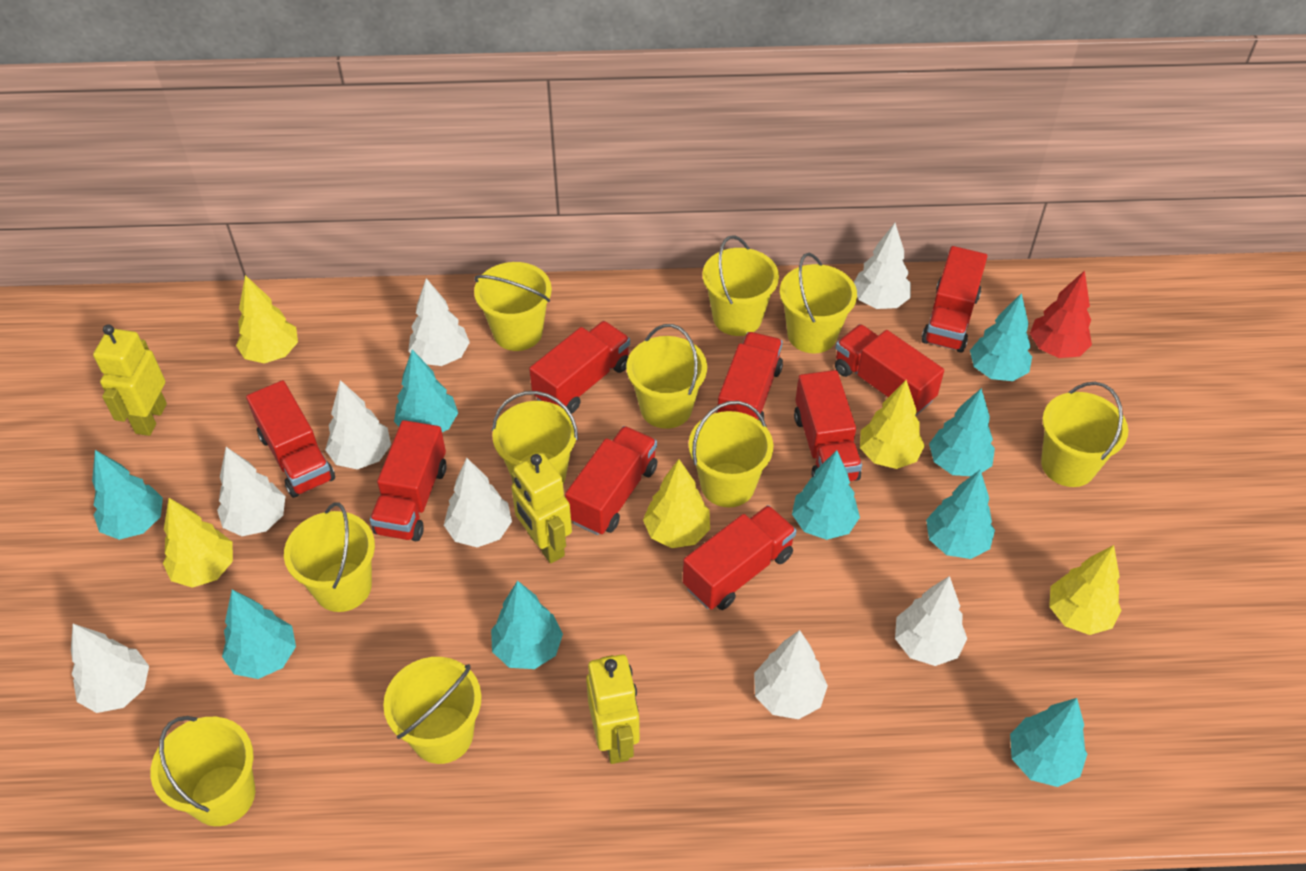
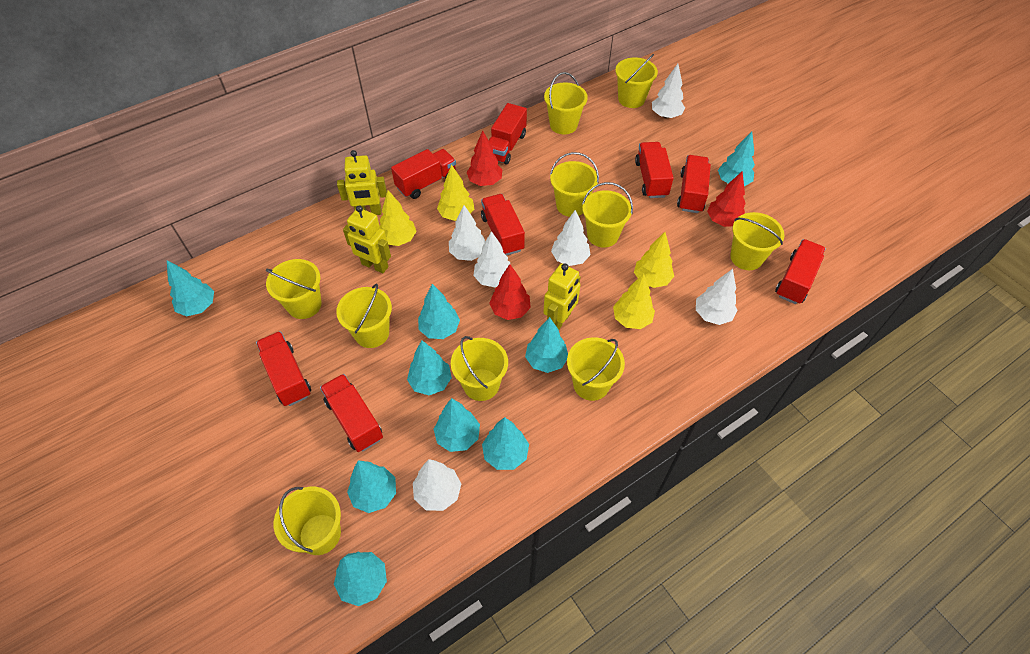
red tree: [1030,270,1092,358] = 1 -> [467,130,502,186] [489,264,531,320] [707,171,746,227] = 3
red truck: [246,380,335,498] [370,420,447,541] [529,321,630,414] [565,426,658,535] [683,505,796,610] [717,332,783,422] [794,370,862,481] [835,324,944,416] [922,246,988,352] = 9 -> [256,331,311,406] [320,374,383,452] [391,149,456,199] [481,194,525,256] [489,103,527,165] [635,142,673,198] [677,155,711,213] [775,239,826,304] = 8
white tree: [71,624,149,713] [217,447,285,536] [325,380,391,469] [408,278,470,366] [444,458,512,547] [754,630,828,719] [854,223,911,309] [895,576,967,666] = 8 -> [413,459,461,511] [449,205,485,261] [473,231,510,287] [551,210,590,266] [652,64,685,119] [696,269,738,325] = 6
yellow tree: [163,498,233,588] [236,275,298,363] [643,459,710,548] [860,380,925,469] [1049,545,1121,635] = 5 -> [380,190,417,246] [437,164,474,221] [613,274,655,329] [634,232,674,288] = 4

